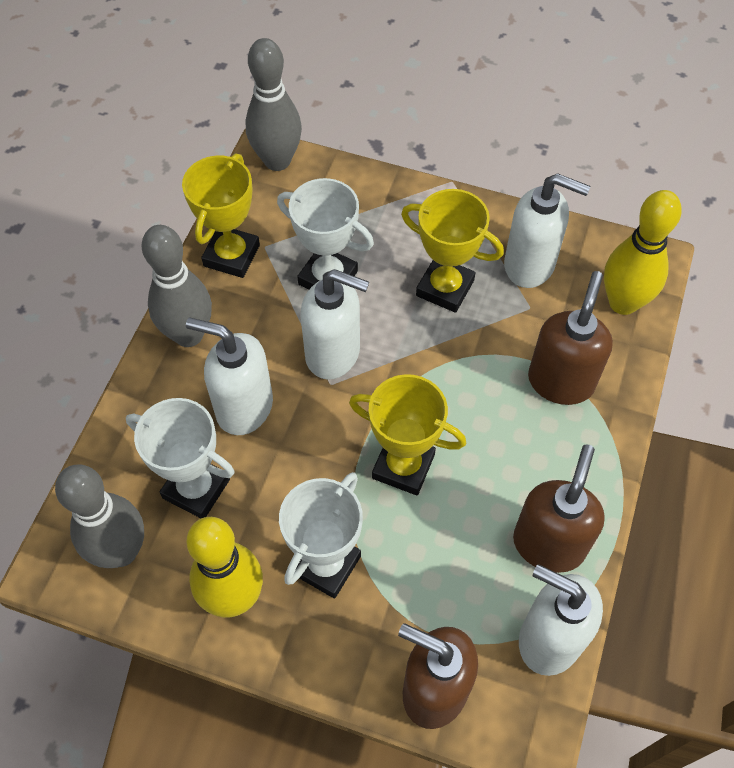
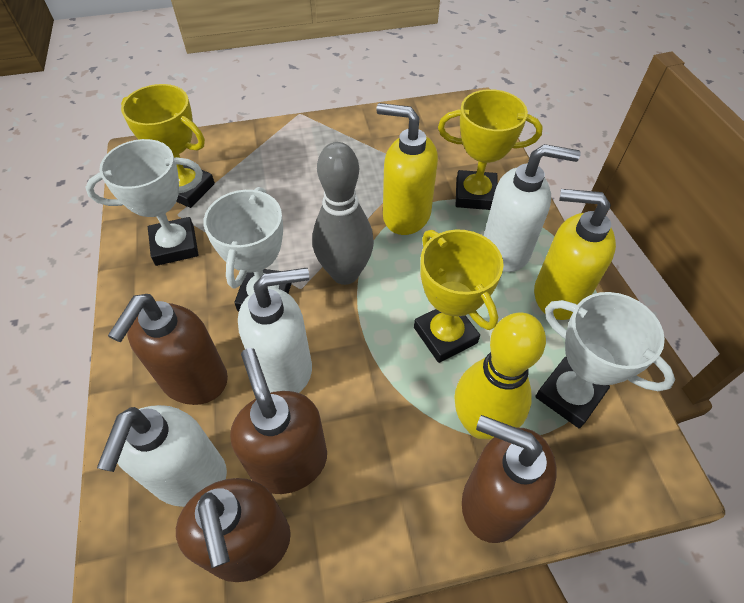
brown soap dispenser: [398,623,478,729] [513,444,605,573] [528,271,613,405] = 3 -> [108,294,228,405] [176,478,291,582] [230,348,327,494] [462,415,557,543] = 4
grey bowling pin: [55,464,144,568] [141,225,212,347] [245,38,302,171] = 3 -> [312,142,374,285] = 1
white soap dispenser: [186,318,273,435] [300,269,369,380] [504,173,590,288] [519,564,603,676] = 4 -> [97,405,227,507] [238,268,312,393] [484,144,580,272] = 3
yellow bowling pin: [187,517,263,618] [604,190,682,315] = 2 -> [454,313,546,439] = 1
yellow soap dispenser: none = 0 -> [376,103,438,235] [534,189,616,320] = 2

